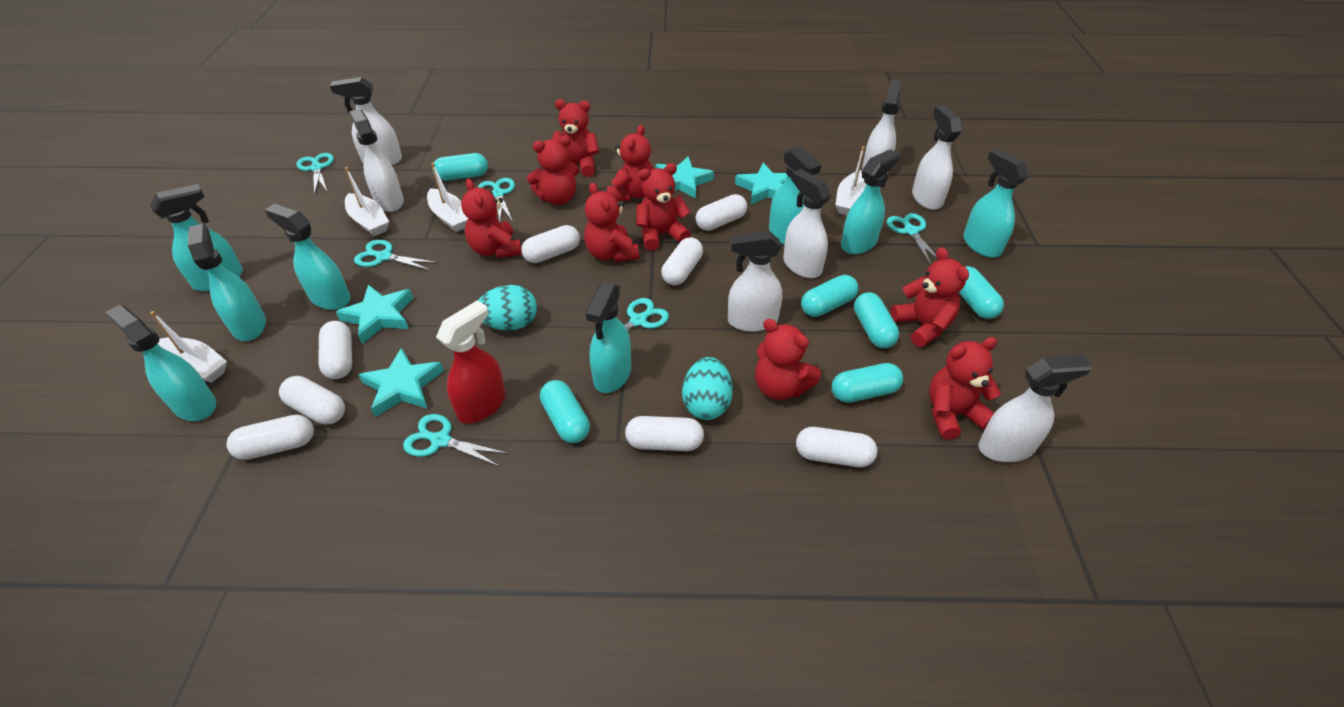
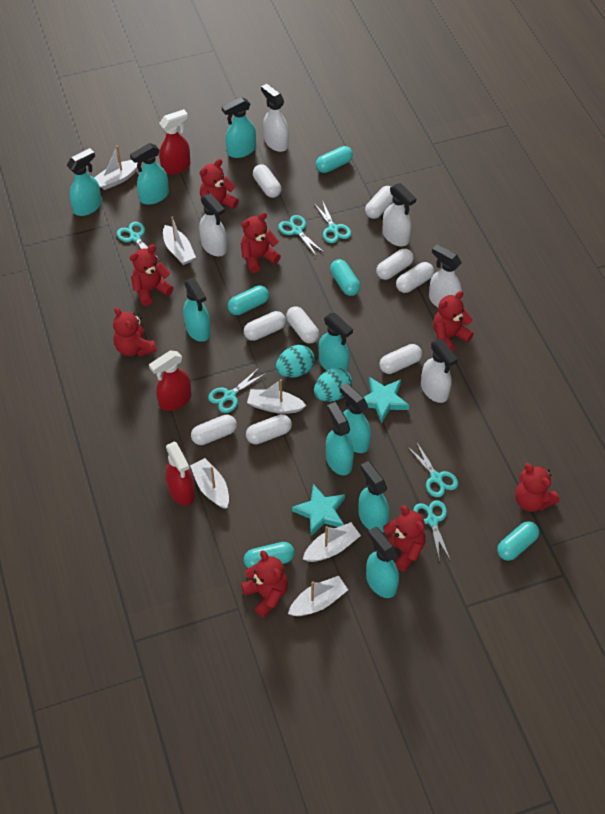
red spray bottle: [436,300,506,424] = 1 -> [149,351,192,411] [159,109,190,175] [165,441,195,506] = 3
red teddy bear: [461,179,522,258] [527,136,580,205] [552,99,599,177] [584,183,639,262] [607,125,653,201] [636,163,691,251] [755,319,821,400] [891,247,969,347] [929,337,1001,440] = 9 -> [113,307,157,357] [130,245,173,306] [200,159,239,217] [241,212,281,273] [241,550,288,618] [383,505,426,572] [433,291,474,351] [515,463,559,512] = 8
turquoise capsule: [432,153,488,181] [540,380,590,443] [801,275,858,317] [832,363,903,403] [854,292,899,348] [959,266,1004,319] = 6 -> [228,285,269,315] [244,542,294,568] [316,146,353,173] [330,259,360,296] [497,521,539,561] = 5
turquoise spray bottle: [105,305,216,421] [150,184,243,291] [188,224,266,341] [265,204,351,310] [585,282,631,393] [769,146,821,245] [841,149,900,254] [963,149,1028,258] = 8 -> [67,148,102,216] [130,143,169,205] [183,278,211,342] [222,97,256,158] [319,313,353,372] [326,402,354,475] [340,383,371,453] [358,461,389,533] [366,527,399,598] = 9
turquoise star: [336,285,413,344] [359,348,444,417] [655,156,714,199] [735,163,787,204] = 4 -> [292,484,345,536] [364,377,409,424] = 2
white boat: [150,311,227,383] [345,167,389,236] [427,163,468,232] [836,146,866,215] = 4 -> [94,146,138,190] [163,216,196,265] [190,458,229,509] [247,379,307,414] [288,576,348,616] [303,522,361,562] = 6
white capsule: [227,415,314,460] [279,376,345,425] [318,321,352,379] [521,225,580,263] [625,416,704,451] [661,237,703,285] [695,194,747,231] [796,427,877,467] = 8 -> [191,415,237,445] [244,311,286,341] [246,414,292,444] [253,164,281,198] [286,306,319,343] [365,186,393,219] [376,249,414,280] [379,344,422,374] [396,262,434,293] = 9
white spray bottle: [330,77,402,165] [349,109,404,212] [728,231,782,332] [783,169,831,278] [862,80,902,174] [912,105,962,210] [978,355,1092,462] = 7 -> [199,193,227,256] [261,84,289,152] [382,183,416,246] [421,339,458,403] [429,244,462,307] = 5

